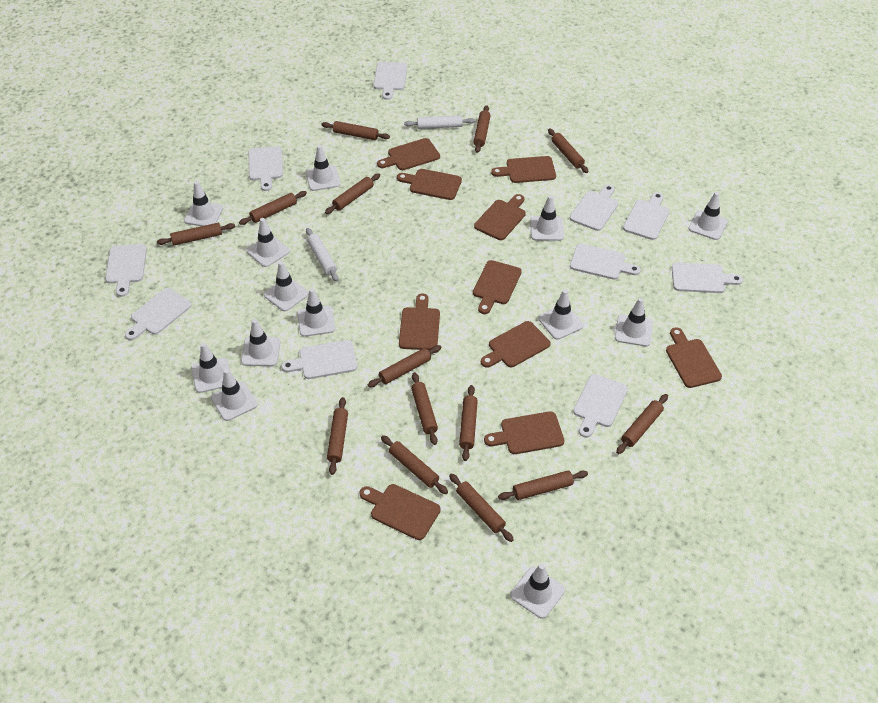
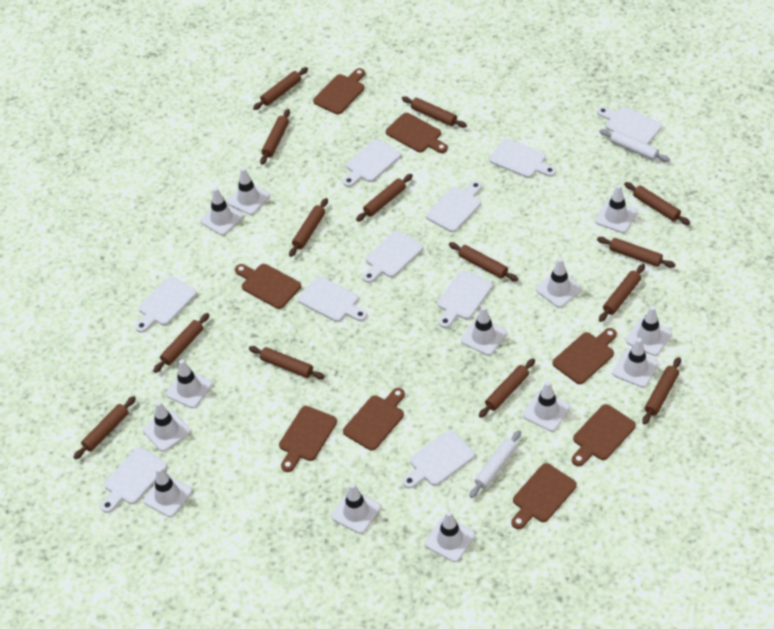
brown cutting board: [359,484,441,540] [377,138,440,170] [397,169,462,200] [399,293,440,350] [473,260,522,314] [474,194,526,240] [481,321,551,368] [484,411,565,454] [491,156,556,183] [666,327,722,388] = 10 -> [235,264,301,309] [279,406,337,472] [313,68,365,114] [343,388,405,451] [386,113,448,153] [511,463,577,529] [553,328,617,384] [572,404,636,466] = 8

